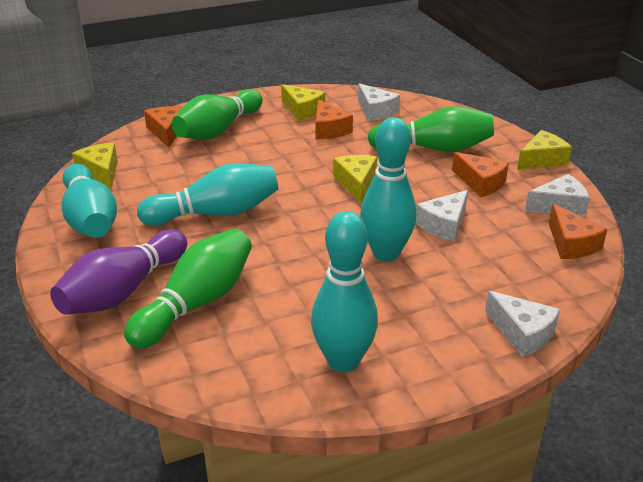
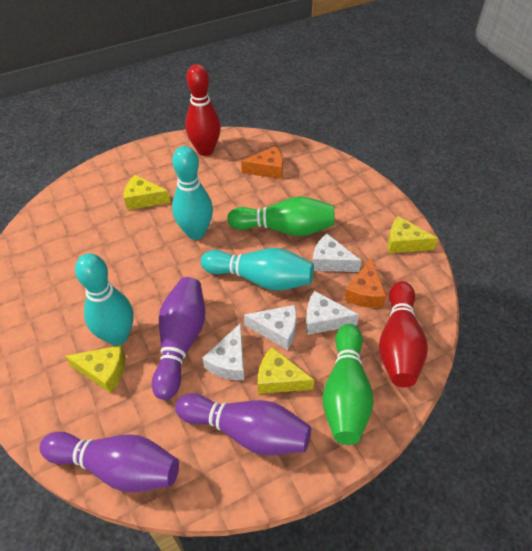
green bowling pin: [124,229,252,349] [172,89,263,140] [367,106,494,152] = 3 -> [227,196,335,236] [322,324,374,445] = 2
orange cheese: [144,106,183,148] [315,99,353,139] [452,152,509,197] [549,204,608,259] = 4 -> [241,146,283,179] [344,258,386,308] = 2
purple bowling pin: [50,229,187,315] = 1 -> [40,431,179,492] [152,277,205,400] [175,393,311,456] = 3
red bowling pin: none = 0 -> [185,64,221,156] [379,281,428,388] = 2
turquoise bowling pin: [62,164,117,238] [137,163,278,226] [311,211,378,372] [360,117,417,261] = 4 -> [75,253,134,346] [172,146,213,240] [201,248,314,291] = 3

